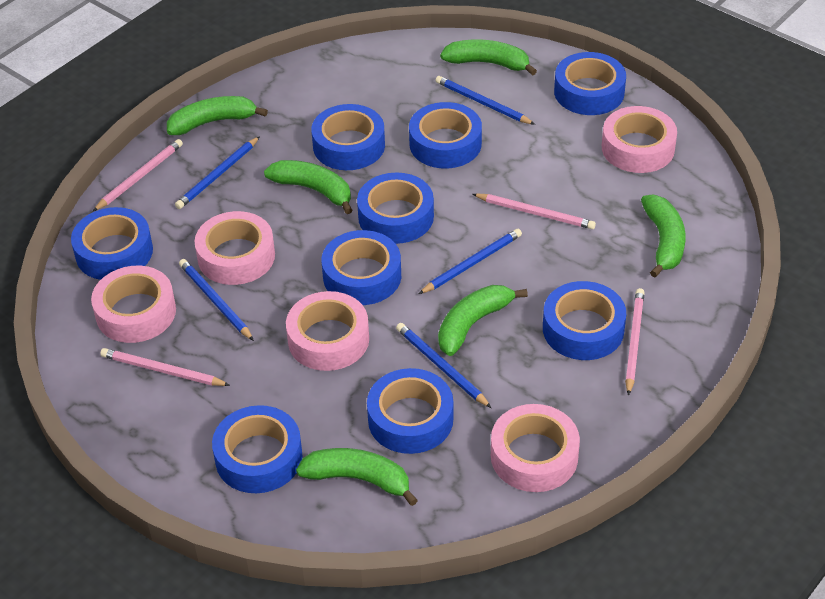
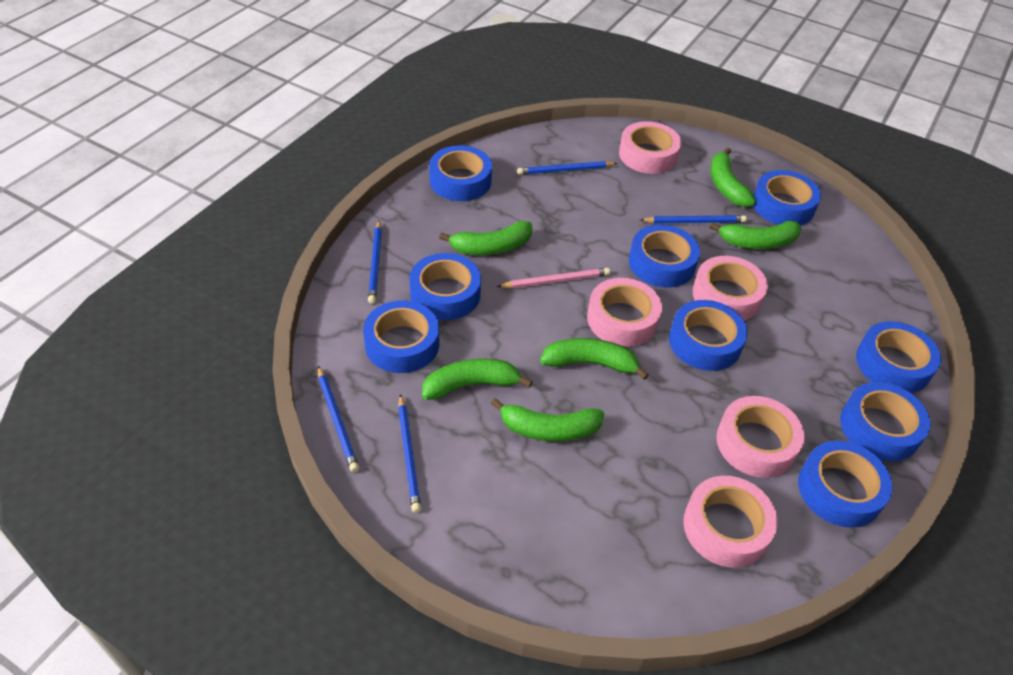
pink pencil: [93,139,183,211] [100,348,230,386] [473,194,596,229] [625,288,645,396] = 4 -> [497,268,610,288] = 1

